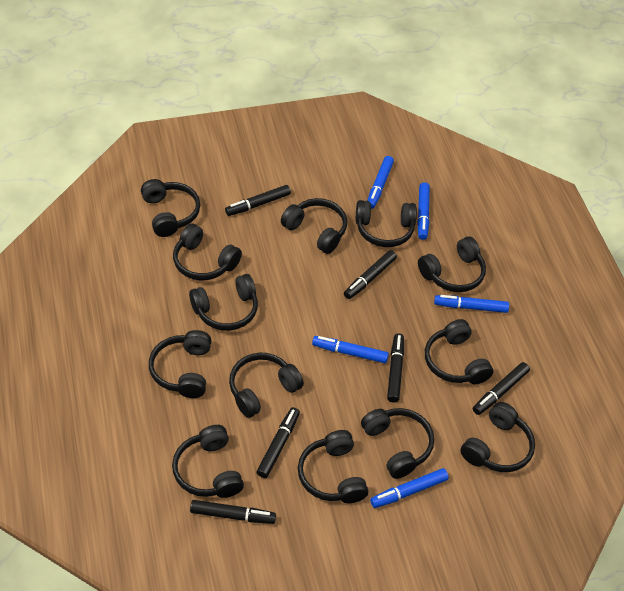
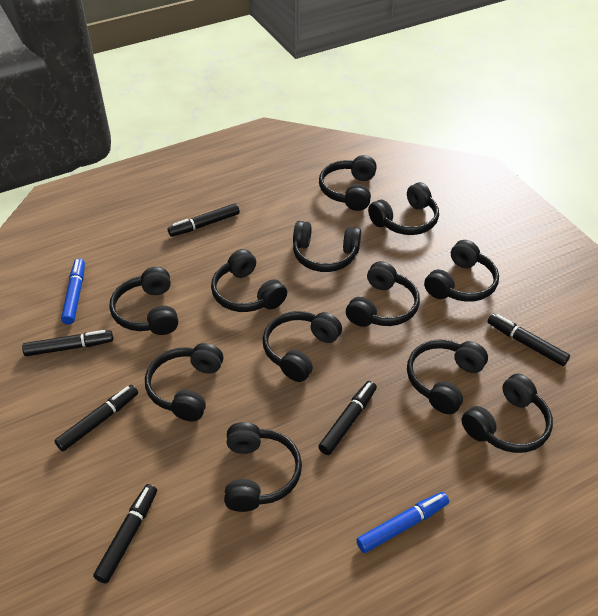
black headphones: [141,179,200,237] [149,330,211,398] [172,425,244,498] [173,223,242,280] [189,274,258,331] [229,352,304,418] [281,198,347,254] [298,430,368,503] [356,200,417,247] [361,408,434,479] [418,237,486,292] [425,319,493,384] [460,402,535,472] = 13 -> [109,267,178,335] [145,343,223,421] [211,249,287,312] [224,422,302,512] [263,311,342,382] [293,221,361,272] [319,155,377,211] [346,261,420,327] [368,182,439,235] [407,339,488,414] [424,240,499,302] [461,374,553,453] = 12
blue marker: [312,336,389,363] [367,156,394,209] [370,468,449,508] [417,182,430,240] [434,295,509,313] = 5 -> [61,258,85,324] [356,492,449,553] = 2

